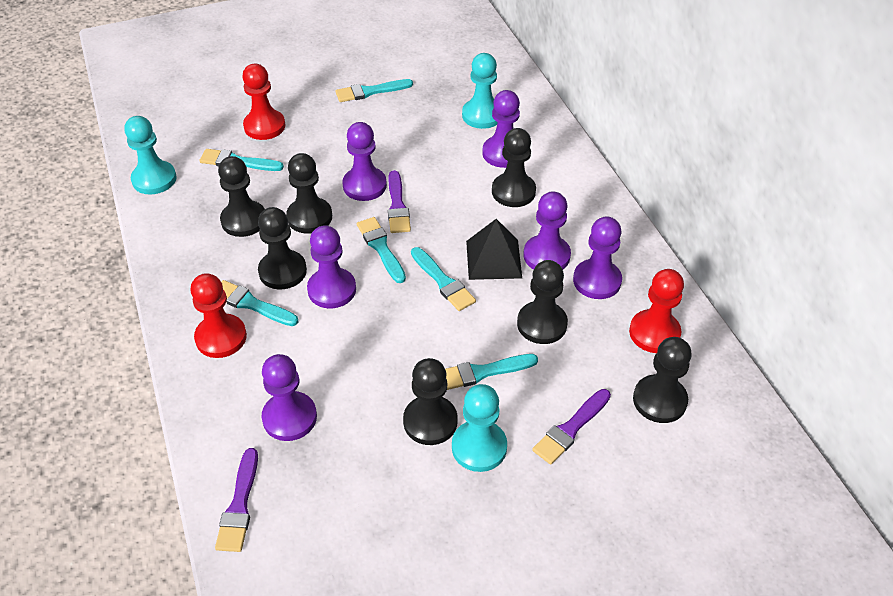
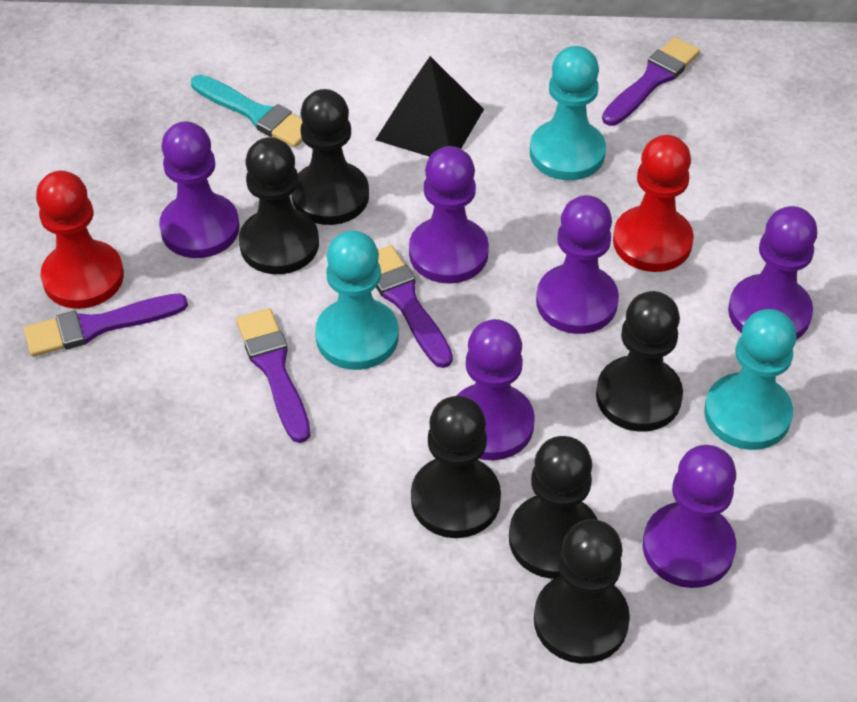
black pawn: [218,156,265,237] [258,207,307,290] [286,153,332,233] [403,358,458,445] [492,128,536,207] [517,260,568,344] [633,337,692,423] = 7 -> [239,137,319,274] [292,89,369,225] [411,396,501,538] [509,436,598,579] [534,519,630,664] [596,291,683,432] = 6
purple brush: [215,448,258,552] [388,170,411,233] [532,389,611,465] = 3 -> [24,293,188,357] [236,308,310,443] [376,245,453,368] [602,37,700,126] = 4
red pawn: [190,273,247,358] [242,64,285,140] [629,269,684,353] = 3 -> [36,171,124,309] [613,135,694,272] = 2
turquoise brush: [199,149,284,171] [221,280,298,326] [336,79,413,102] [357,217,406,283] [411,247,476,311] [445,354,538,390] = 6 -> [191,75,303,148] = 1

